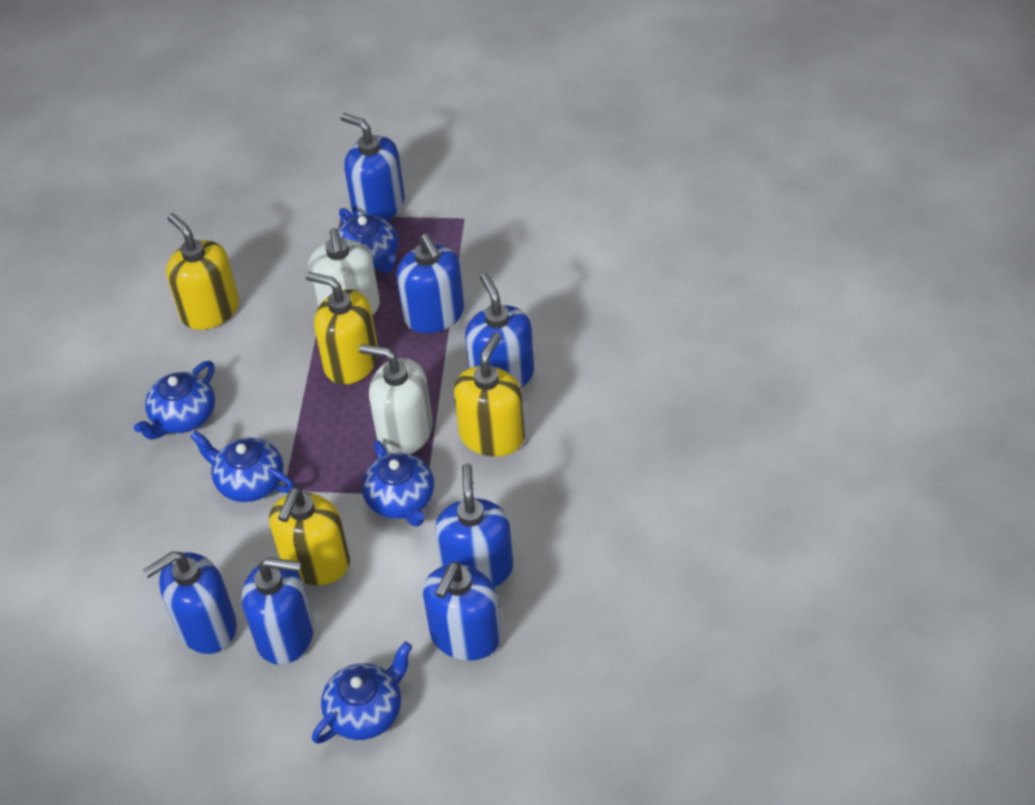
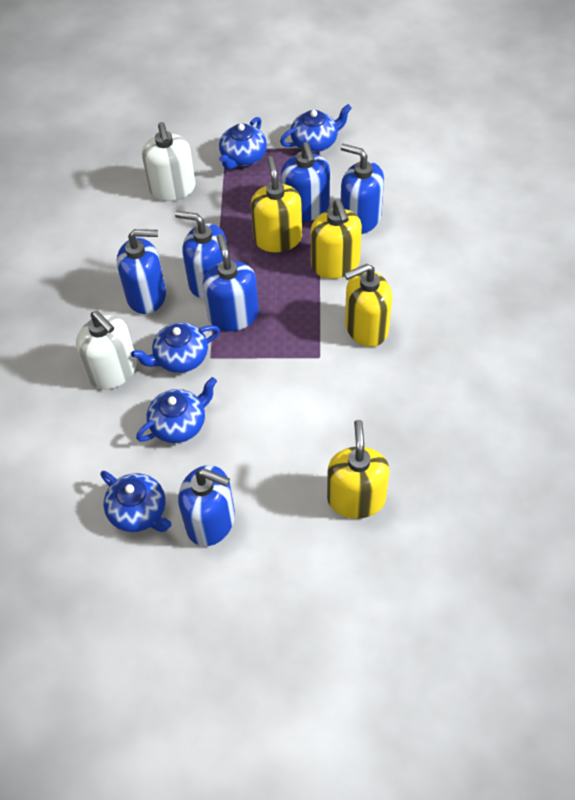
blue soap dispenser: [143,551,237,654] [242,557,314,665] [340,113,405,221] [397,234,464,333] [423,561,501,661] [435,463,513,587] [465,273,534,388] = 7 -> [117,229,166,314] [175,211,227,299] [178,465,235,546] [203,234,259,331] [281,142,330,222] [341,144,384,234] = 6

